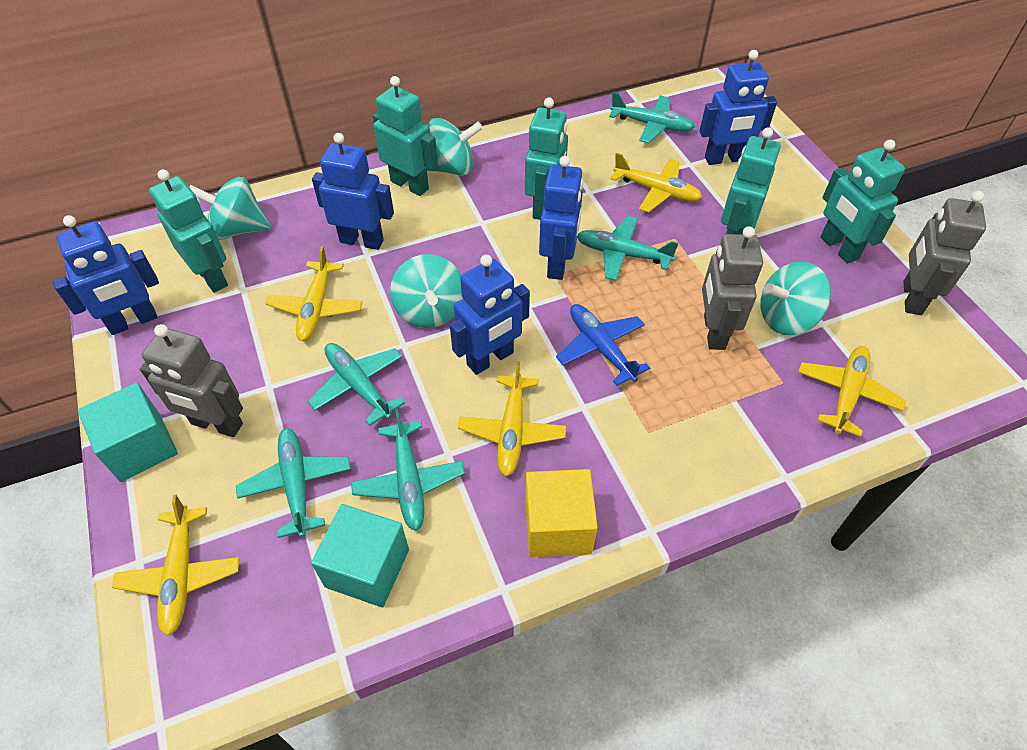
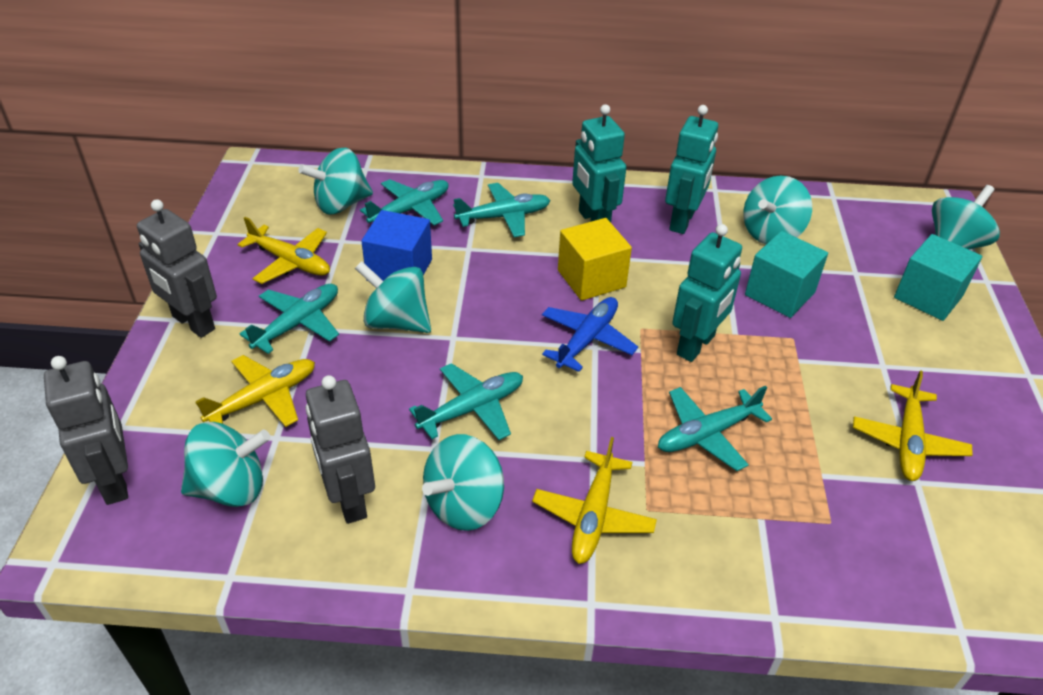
blue cube: none = 0 -> [361,210,432,281] = 1
blue robot: [53,215,159,335] [312,133,394,250] [450,255,530,375] [539,156,583,280] [699,50,777,165] = 5 -> none = 0
turquoise robot: [149,169,228,293] [373,76,438,196] [525,97,568,220] [721,127,781,234] [821,140,905,264] = 5 -> [572,104,626,222] [665,105,718,234] [672,224,742,362] = 3
turquoise spinning top: [189,177,271,240] [390,254,463,328] [426,118,483,176] [760,262,831,335] = 4 -> [181,422,271,507] [298,148,373,214] [355,261,431,333] [422,434,504,531] [743,176,812,244] [932,185,1000,250] = 6
yellow plane: [112,495,239,636] [265,246,362,341] [458,361,566,476] [611,153,702,212] [798,346,906,437] = 5 -> [195,355,315,427] [238,217,330,284] [532,437,657,564] [853,370,973,481] = 4

